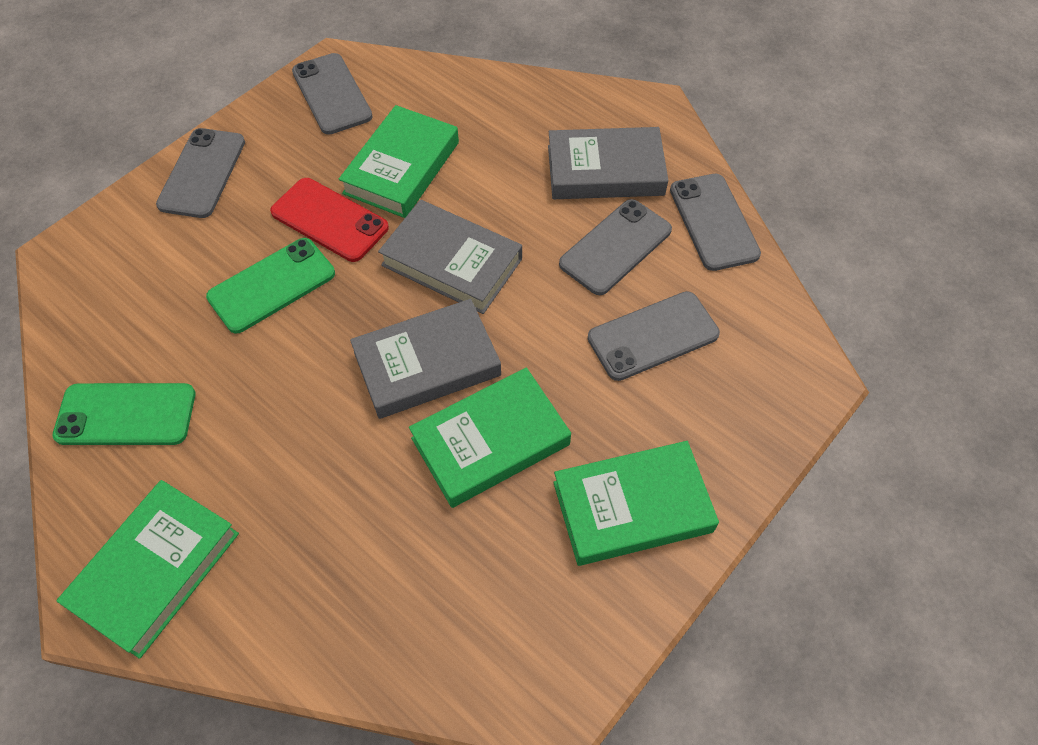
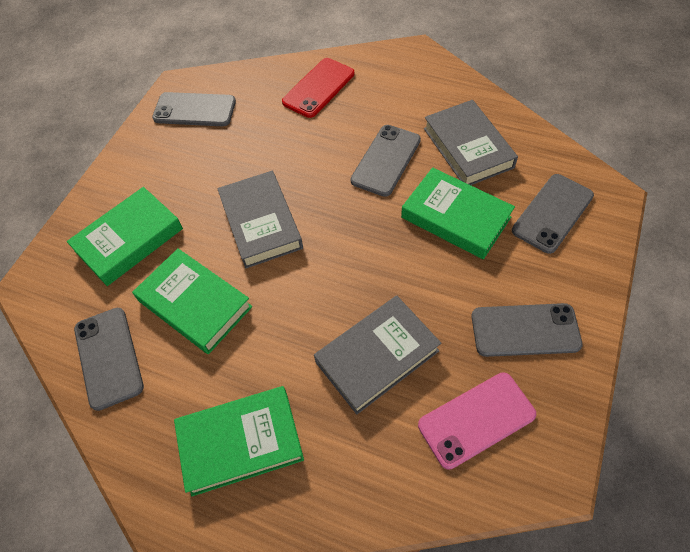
green phone: [52,383,195,445] [206,238,335,333] = 2 -> none = 0
pink phone: none = 0 -> [418,372,536,470] = 1

